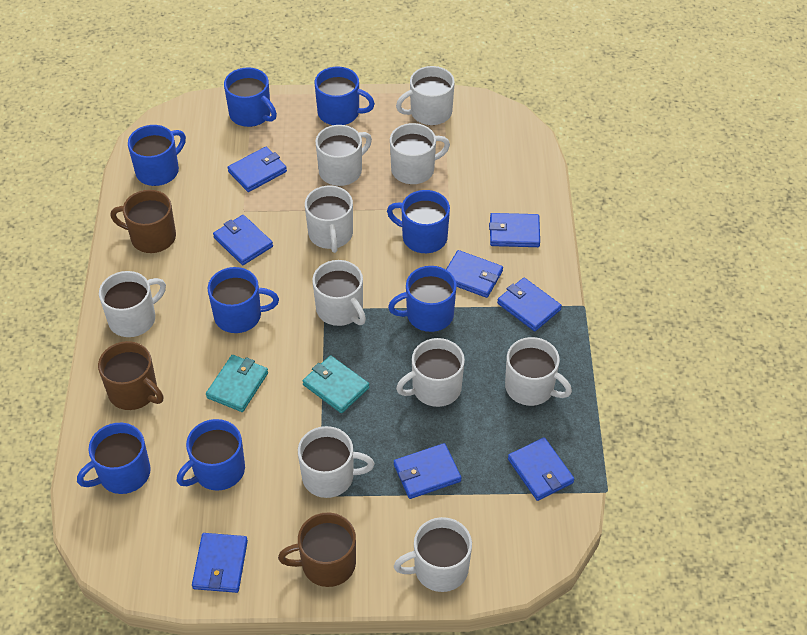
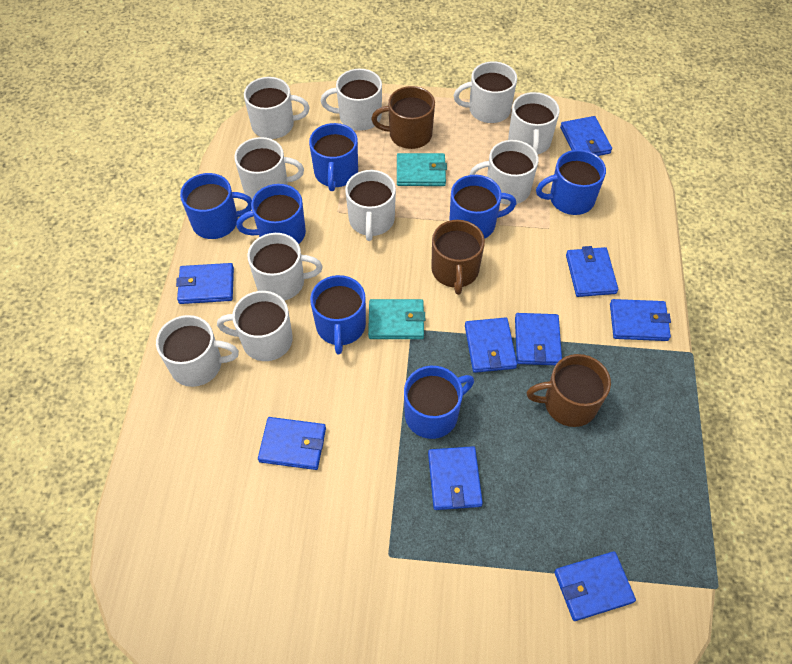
blue mug: [77,423,151,494] [128,125,186,186] [177,419,245,491] [208,267,279,333] [224,67,277,127] [315,66,375,125] [387,190,450,253] [388,266,457,332] = 8 -> [180,173,252,239] [236,184,306,244] [309,123,358,191] [310,275,366,354] [404,366,474,439] [449,175,516,239] [536,150,606,215] = 7
blue wallet: [192,533,248,593] [213,215,273,265] [227,147,287,192] [394,443,461,499] [446,250,503,298] [489,213,540,247] [497,278,562,331] [508,437,574,501] = 8 -> [176,263,234,304] [258,417,326,470] [428,446,483,510] [465,317,517,373] [515,313,562,365] [554,551,636,621] [560,116,612,156] [566,246,618,297] [610,299,671,341] = 9

